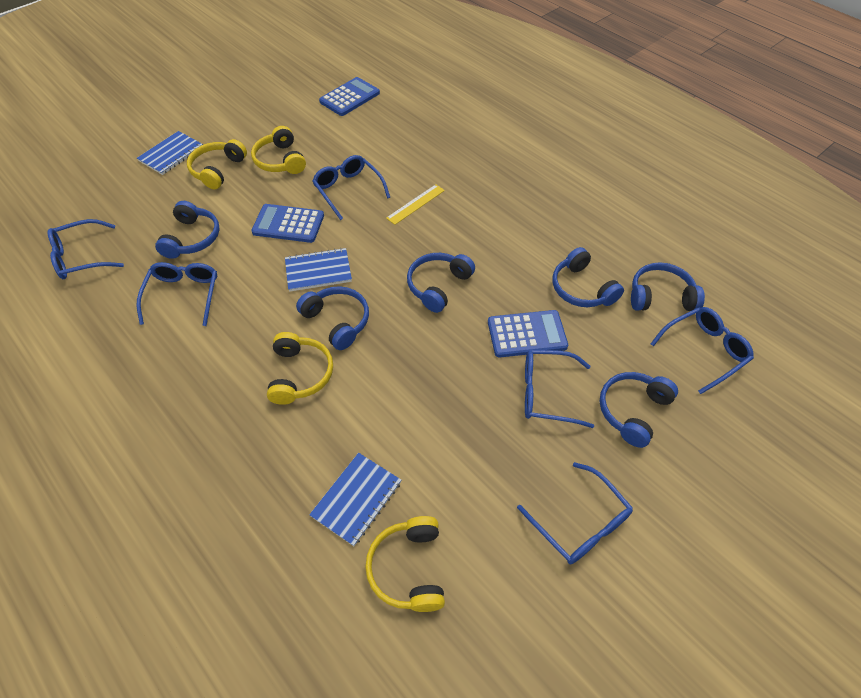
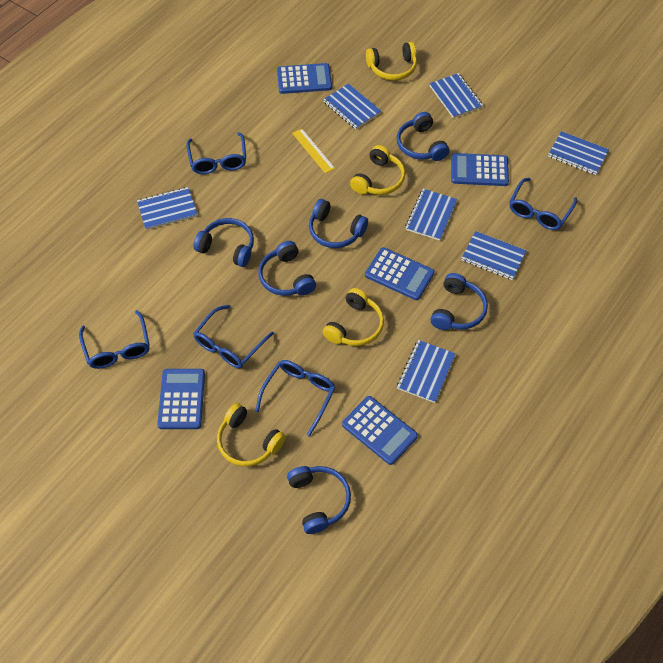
blue calculator: [251,204,324,243] [319,77,380,116] [488,310,568,358] = 3 -> [157,369,205,429] [277,63,332,94] [342,396,418,465] [365,247,435,300] [451,153,509,186] = 5
blue glasses: [47,219,124,279] [137,262,217,326] [312,155,390,220] [517,462,633,564] [525,350,594,428] [650,307,754,394] = 6 -> [79,310,150,369] [186,132,246,174] [193,305,274,368] [255,360,336,437] [509,178,577,230] = 5
blue notebook: [137,131,203,175] [285,248,352,292] [309,453,401,546] = 3 -> [137,187,198,230] [323,83,381,129] [397,340,456,403] [405,189,457,241] [429,73,483,118] [461,231,527,280] [548,131,609,175] = 7

